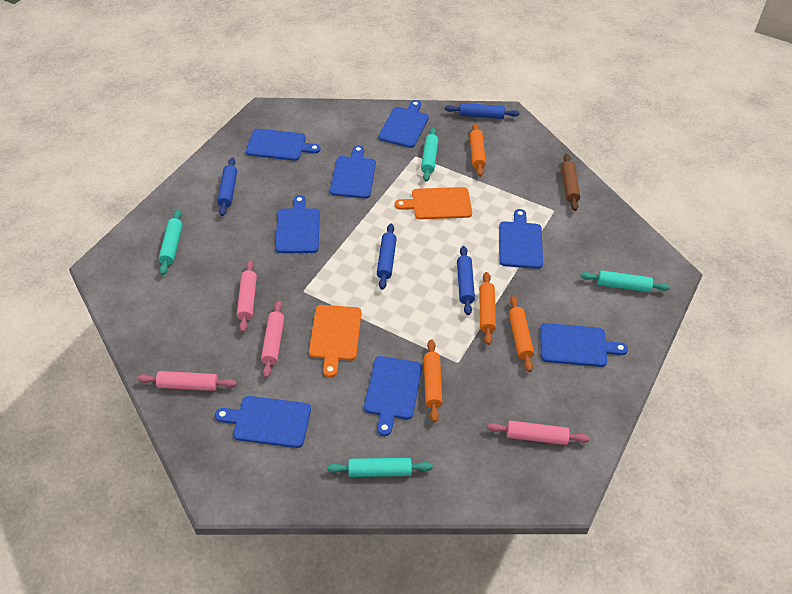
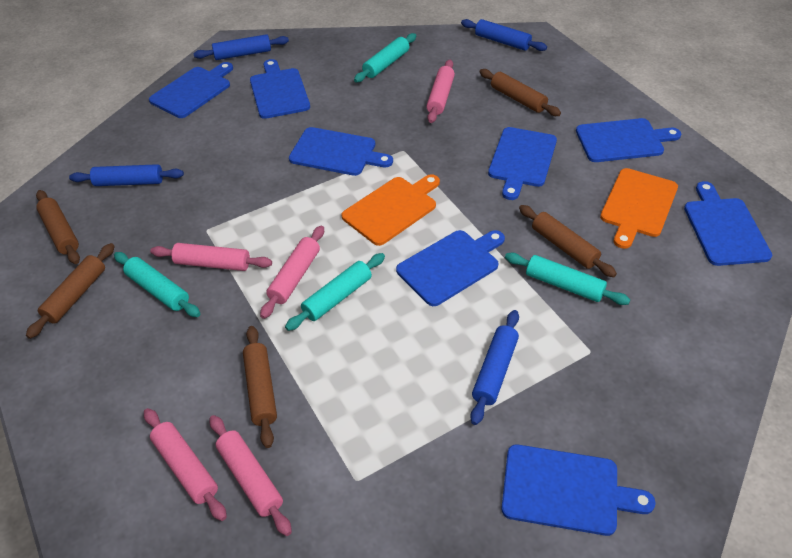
brown rolling pin: [561,154,580,211] = 1 -> [26,243,115,339] [36,190,80,264] [243,326,277,448] [479,69,561,116] [519,205,617,277] = 5
orange rolling pin: [424,339,442,422] [470,123,486,177] [479,272,496,345] [509,296,534,372] = 4 -> none = 0
pink rolling pin: [137,371,237,391] [237,260,257,333] [261,300,284,378] [487,421,589,445] = 4 -> [144,408,227,521] [150,243,272,271] [210,415,292,536] [260,226,324,319] [426,60,455,123] = 5

